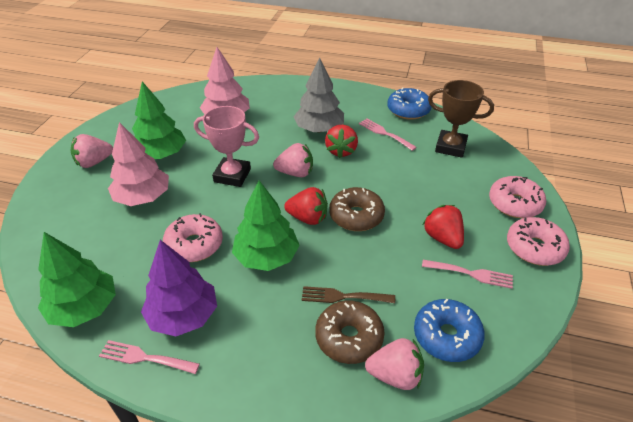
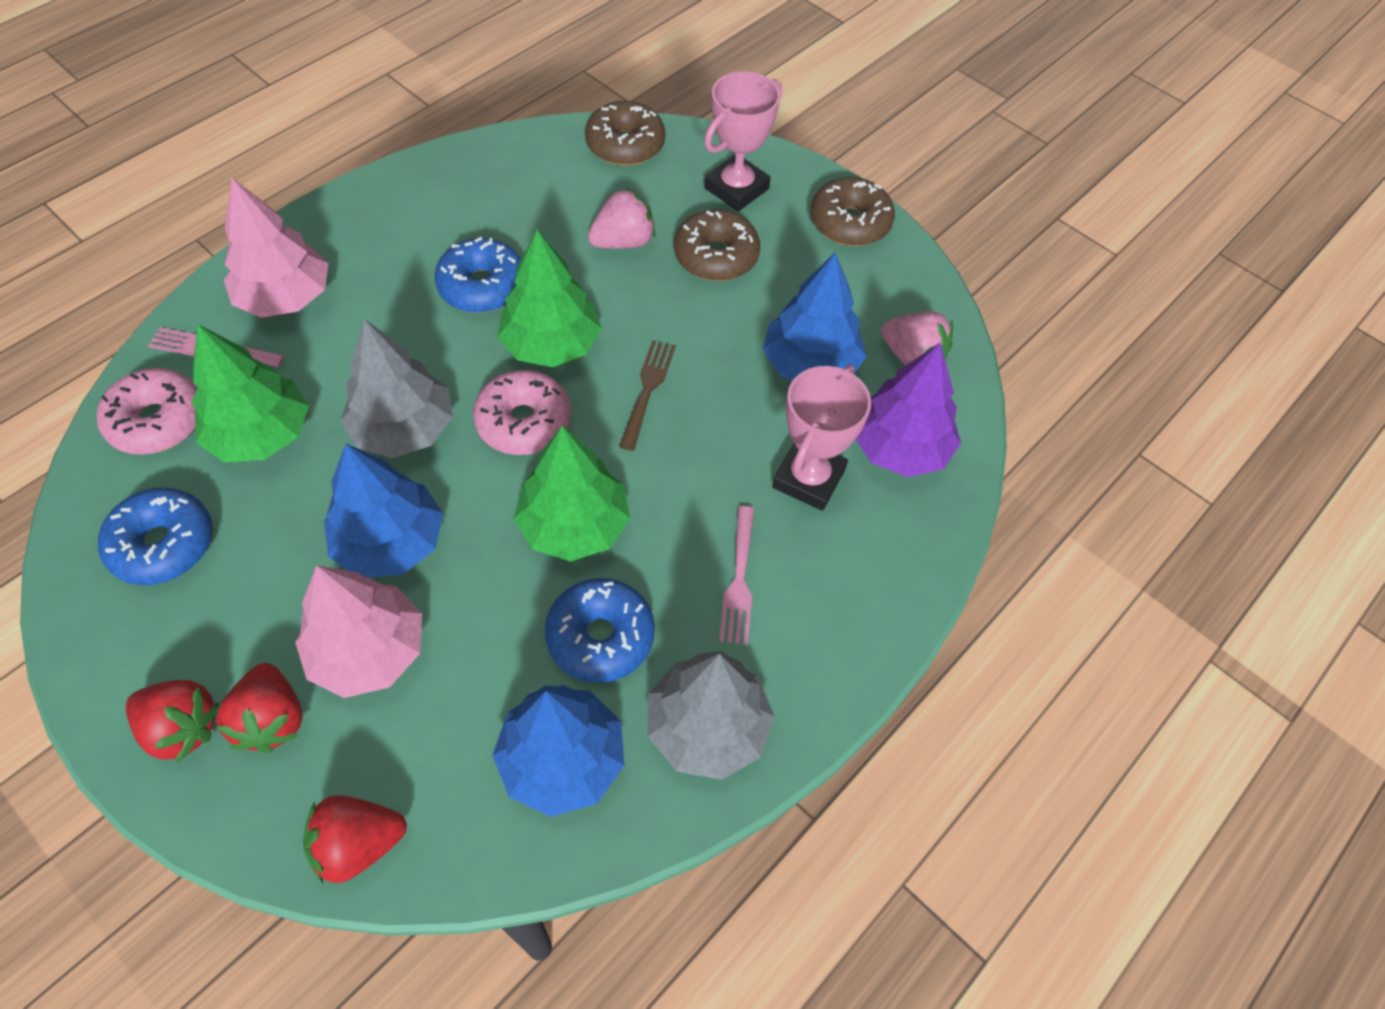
blue donut: [387,88,431,120] [414,299,485,362] = 2 -> [98,487,213,585] [435,237,521,313] [545,578,655,683] = 3
blue tree: none = 0 -> [324,444,444,578] [492,685,624,817] [763,252,867,381] = 3
brown donut: [315,301,385,364] [329,187,385,231] = 2 -> [585,101,665,166] [674,209,760,281] [811,177,895,246] = 3
brown trophy: [428,80,494,158] = 1 -> none = 0
grey tree: [294,58,344,132] = 1 -> [340,319,453,458] [648,651,774,780] = 2
pink donut: [163,213,223,262] [489,176,546,218] [507,217,570,266] = 3 -> [97,368,197,455] [473,370,571,455] = 2
pink fork: [99,340,200,374] [359,118,417,151] [422,260,513,289] = 3 -> [148,327,284,367] [719,506,754,645] = 2
pink strawberry: [71,134,113,168] [273,143,313,177] [365,338,424,390] = 3 -> [588,187,655,249] [881,311,953,366] = 2
pink trophy: [194,106,259,187] = 1 -> [704,71,782,211] [772,365,871,511] = 2

